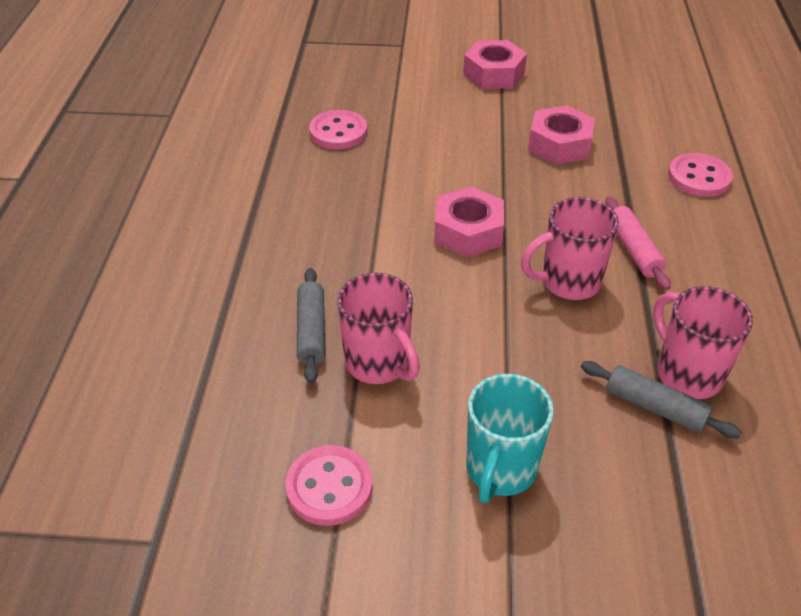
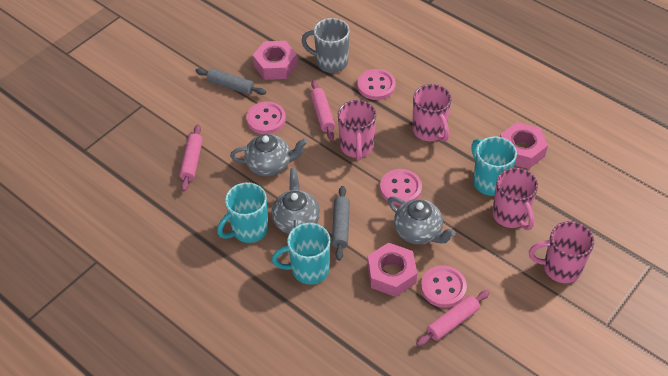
grey mug: none = 0 -> [301,18,350,73] = 1
grey teapot: none = 0 -> [230,134,308,176] [272,168,320,234] [388,197,456,245] = 3
pink button: [285,445,373,526] [309,110,367,149] [668,153,733,197] = 3 -> [246,101,286,134] [357,69,396,100] [380,169,422,205] [421,266,467,308] = 4
pink mug: [337,273,420,384] [521,197,619,300] [653,286,753,399] = 3 -> [338,100,376,160] [413,84,451,142] [492,168,538,230] [529,221,594,283] = 4
pink rolling pin: [605,196,671,290] = 1 -> [179,124,203,191] [310,80,335,141] [416,290,490,346] = 3
turquoise mug: [467,374,554,503] = 1 -> [217,182,268,243] [272,223,330,285] [471,137,517,196] = 3

